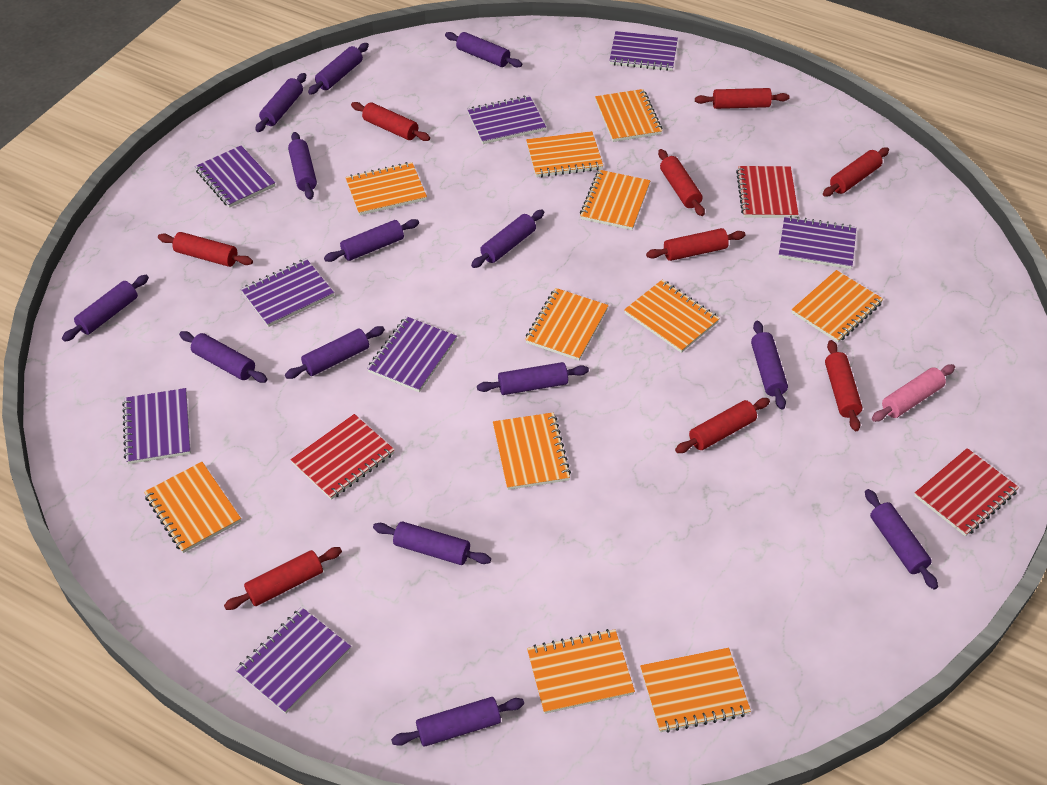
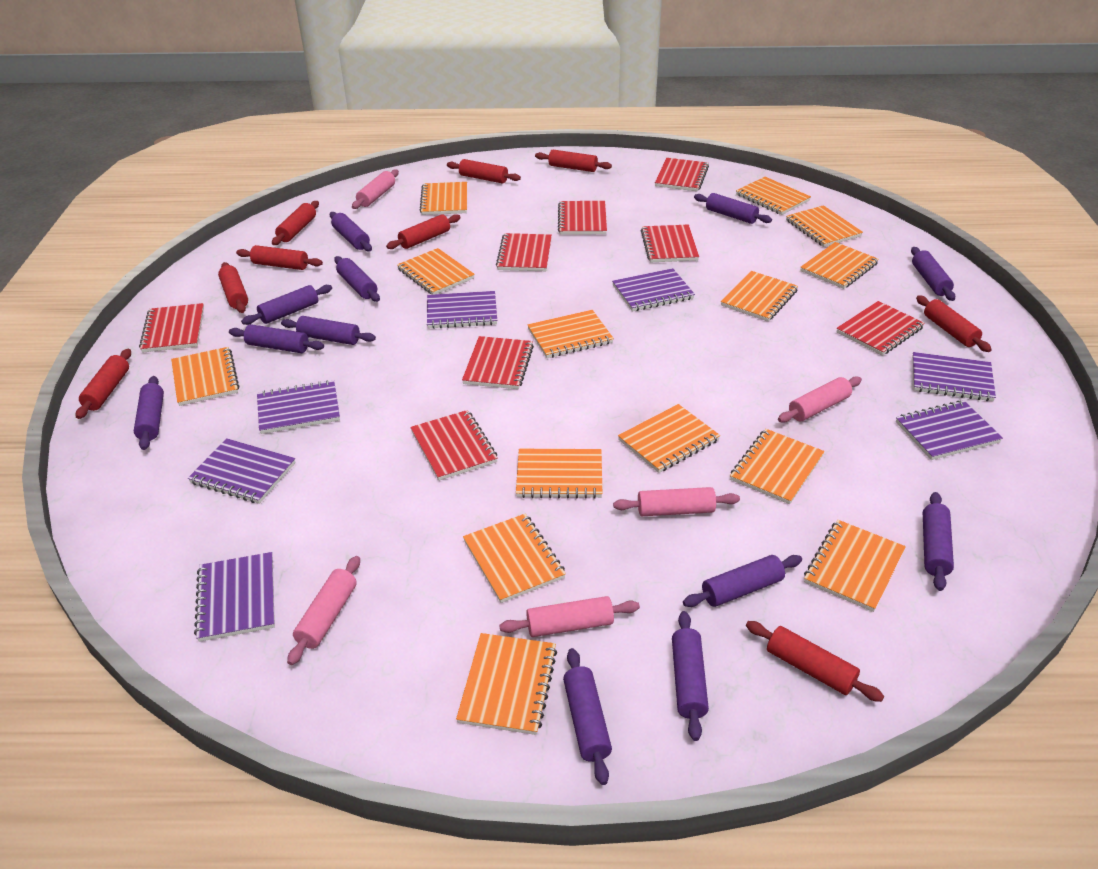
orange notebook: [144,462,241,553] [345,162,427,215] [493,413,571,490] [525,288,609,361] [526,131,603,177] [527,629,635,714] [580,170,650,230] [595,89,662,142] [624,280,720,353] [640,648,751,733] [792,270,883,342] = 11 -> [171,347,239,406] [397,248,475,295] [420,182,467,215] [456,633,557,735] [463,514,566,603] [516,449,602,499] [527,310,614,358] [618,404,720,473] [721,271,798,322] [730,429,825,504] [736,177,811,215] [786,205,863,247] [800,242,879,289] [804,520,906,612] = 14
pink rolling pin: [872,364,955,422] = 1 -> [287,556,360,665] [352,170,399,209] [499,596,640,637] [613,487,740,516] [778,376,862,423] = 5
purple notebook: [122,388,191,464] [195,146,275,208] [236,607,351,714] [241,259,334,327] [367,316,457,392] [467,95,546,144] [609,31,678,71] [779,216,857,269] = 8 -> [188,438,295,504] [194,552,275,642] [257,380,340,434] [427,291,497,329] [612,268,695,311] [896,400,1003,460] [912,352,996,401] = 7
purple rolling pin: [62,275,149,342] [179,331,267,383] [255,73,306,132] [285,326,385,379] [288,132,317,200] [308,43,369,95] [324,219,419,262] [373,521,491,565] [391,697,524,747] [445,32,522,67] [471,210,544,268] [477,362,589,395] [751,321,788,410] [865,489,938,590] = 14 -> [134,376,164,450] [229,324,324,353] [241,285,332,325] [281,316,376,345] [330,212,372,252] [334,256,380,302] [563,648,612,785] [672,611,709,741] [683,555,802,607] [694,193,772,224] [911,247,955,301] [923,492,954,591] = 12
red notebook: [290,414,395,500] [736,166,799,218] [914,448,1019,536] = 3 -> [139,303,204,353] [410,410,498,481] [462,336,534,389] [496,233,552,271] [558,201,607,235] [641,224,699,262] [655,158,709,191] [837,301,925,356] = 8

